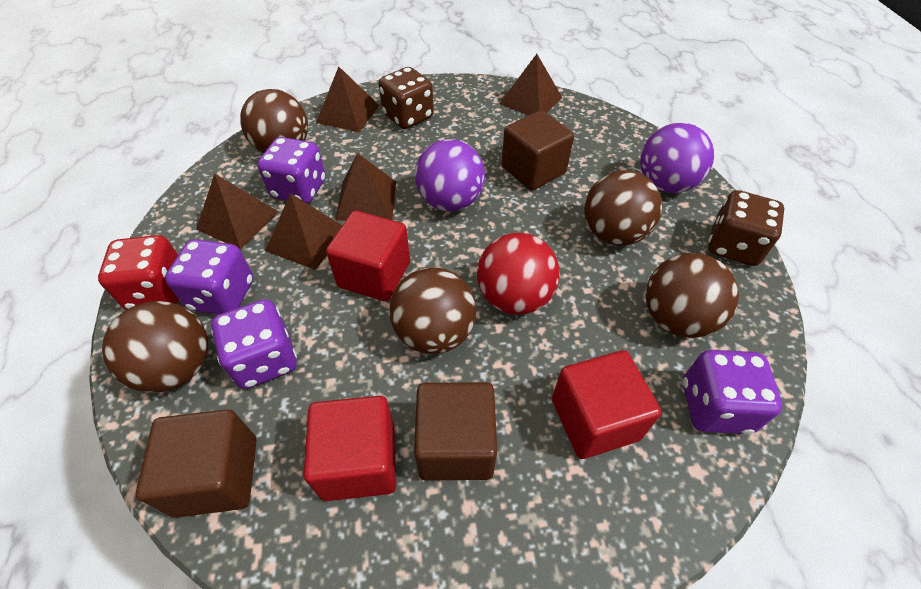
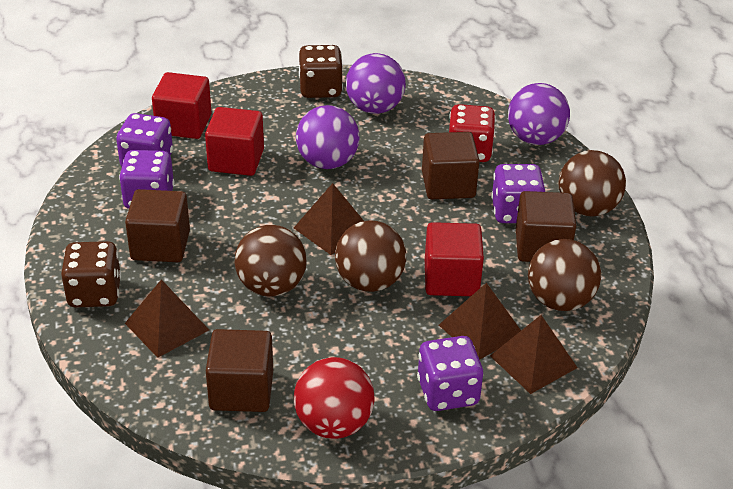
brown ball: [102,301,208,393] [240,89,308,153] [390,267,476,354] [584,170,662,246] [646,253,739,338] = 5 -> [235,225,307,297] [335,220,406,292] [528,239,601,311] [559,150,626,217] = 4
brown cube: [136,409,256,518] [414,382,497,481] [502,110,574,191] = 3 -> [125,189,190,262] [206,329,273,412] [422,132,480,199] [516,191,576,262] = 4
brown pyramid: [196,174,279,249] [265,193,342,270] [316,67,379,132] [336,153,396,220] [499,54,562,116] = 5 -> [125,279,209,358] [294,183,364,255] [439,283,521,360] [490,315,578,394] = 4
purple ball: [415,139,485,211] [640,123,714,193] = 2 -> [296,105,360,169] [346,53,406,114] [508,83,570,145] = 3

